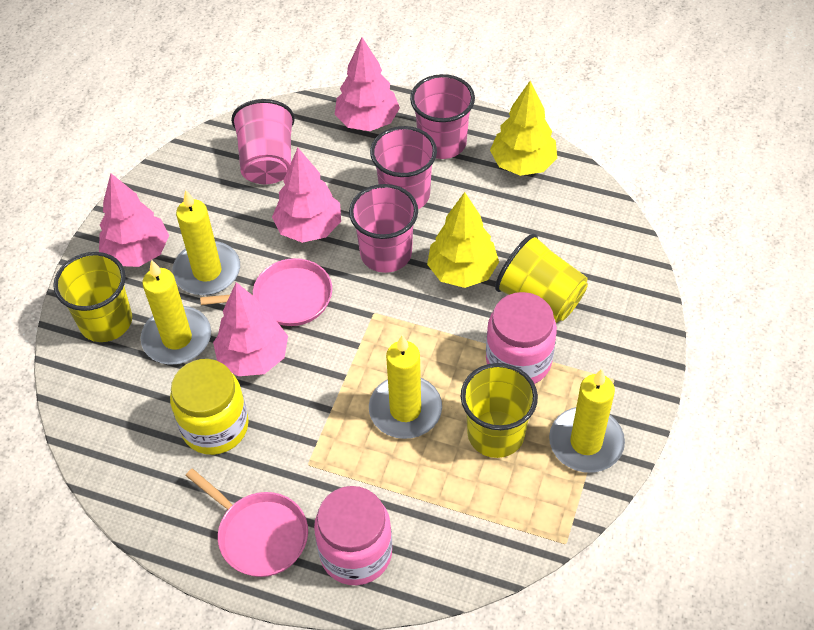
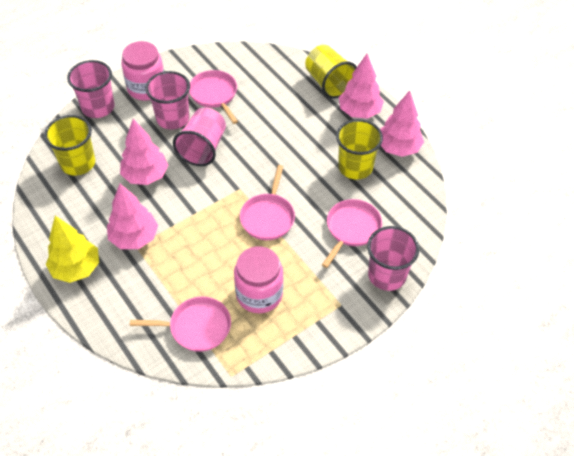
pink pan: [185,468,308,577] [200,258,332,326] = 2 -> [130,296,231,352] [189,70,238,124] [240,165,295,240] [322,199,382,268] = 4
yellow candle: [141,260,211,364] [172,190,240,295] [369,335,442,439] [549,369,625,473] = 4 -> none = 0
yellow jar: [170,359,248,455] = 1 -> none = 0
yellow tree: [427,192,499,288] [490,81,557,176] = 2 -> [46,216,99,283] = 1

